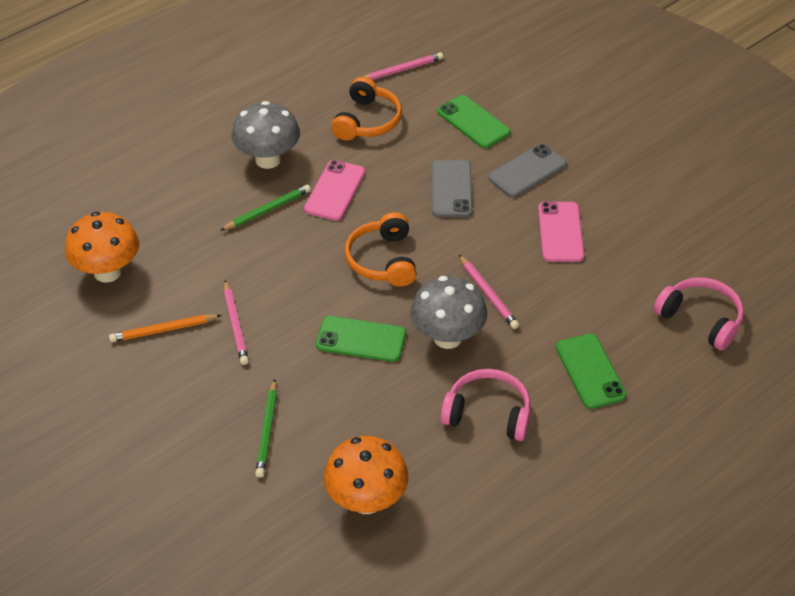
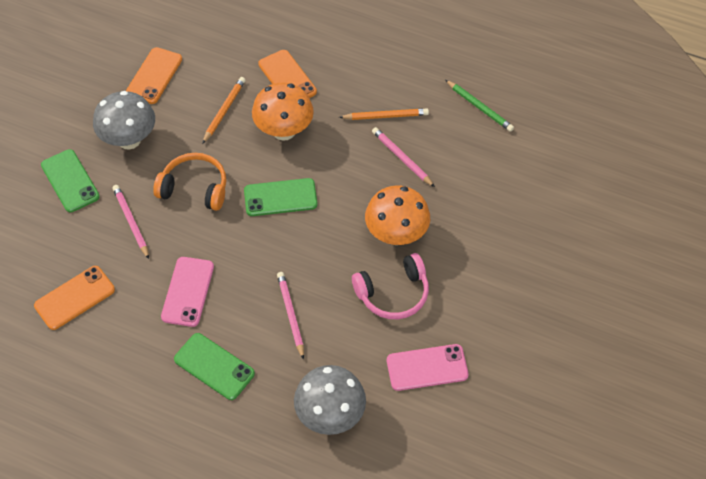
green pencil: [220,185,311,231] [255,379,277,477] = 2 -> [445,80,514,132] = 1
grey phone: [431,160,472,217] [488,144,567,197] = 2 -> none = 0
orange headphones: [331,77,402,140] [345,212,417,287] = 2 -> [153,153,227,211] = 1
orange pencil: [109,314,222,342] = 1 -> [202,77,246,144] [339,108,429,120] = 2
orange phone: none = 0 -> [34,266,115,330] [126,47,182,104] [258,50,317,98] = 3
pink headphones: [440,369,531,441] [654,277,744,351] = 2 -> [352,253,429,319] = 1

